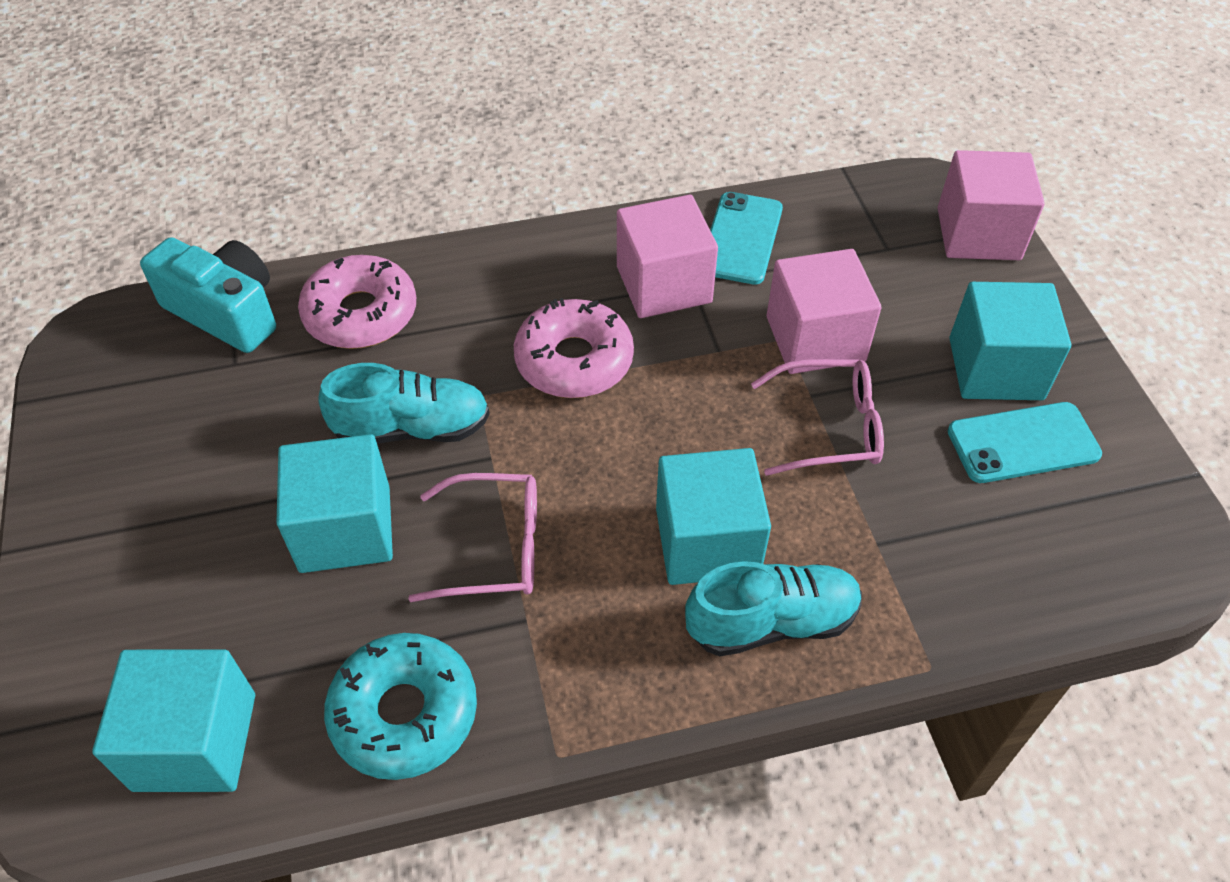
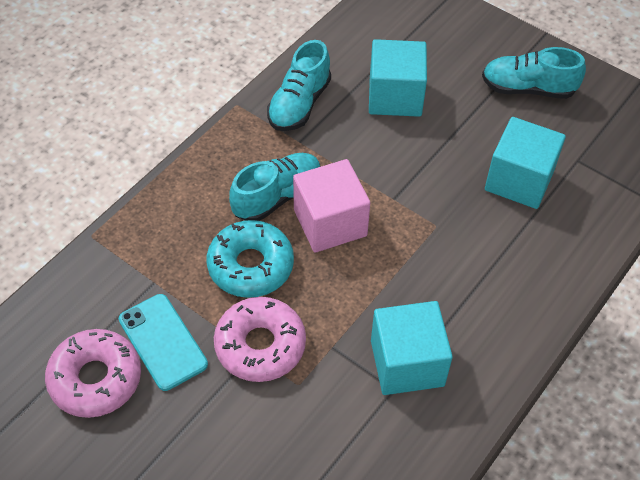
pink cube: [617,195,718,318] [767,249,881,374] [937,150,1045,260] = 3 -> [293,159,370,253] = 1
pink glasses: [408,473,537,602] [751,359,884,476] = 2 -> none = 0
turquoise camera: [140,237,276,353] = 1 -> none = 0
turquoise cube: [92,649,255,792] [277,434,393,573] [656,448,771,585] [949,282,1071,400] = 4 -> [369,39,427,117] [371,301,453,395] [485,117,566,209] = 3
turquoise phone: [710,192,783,285] [948,402,1102,483] = 2 -> [119,294,208,391] = 1
turquoise shoe: [318,363,490,444] [685,561,862,657] = 2 -> [229,153,321,221] [267,40,331,131] [482,47,586,99] = 3

